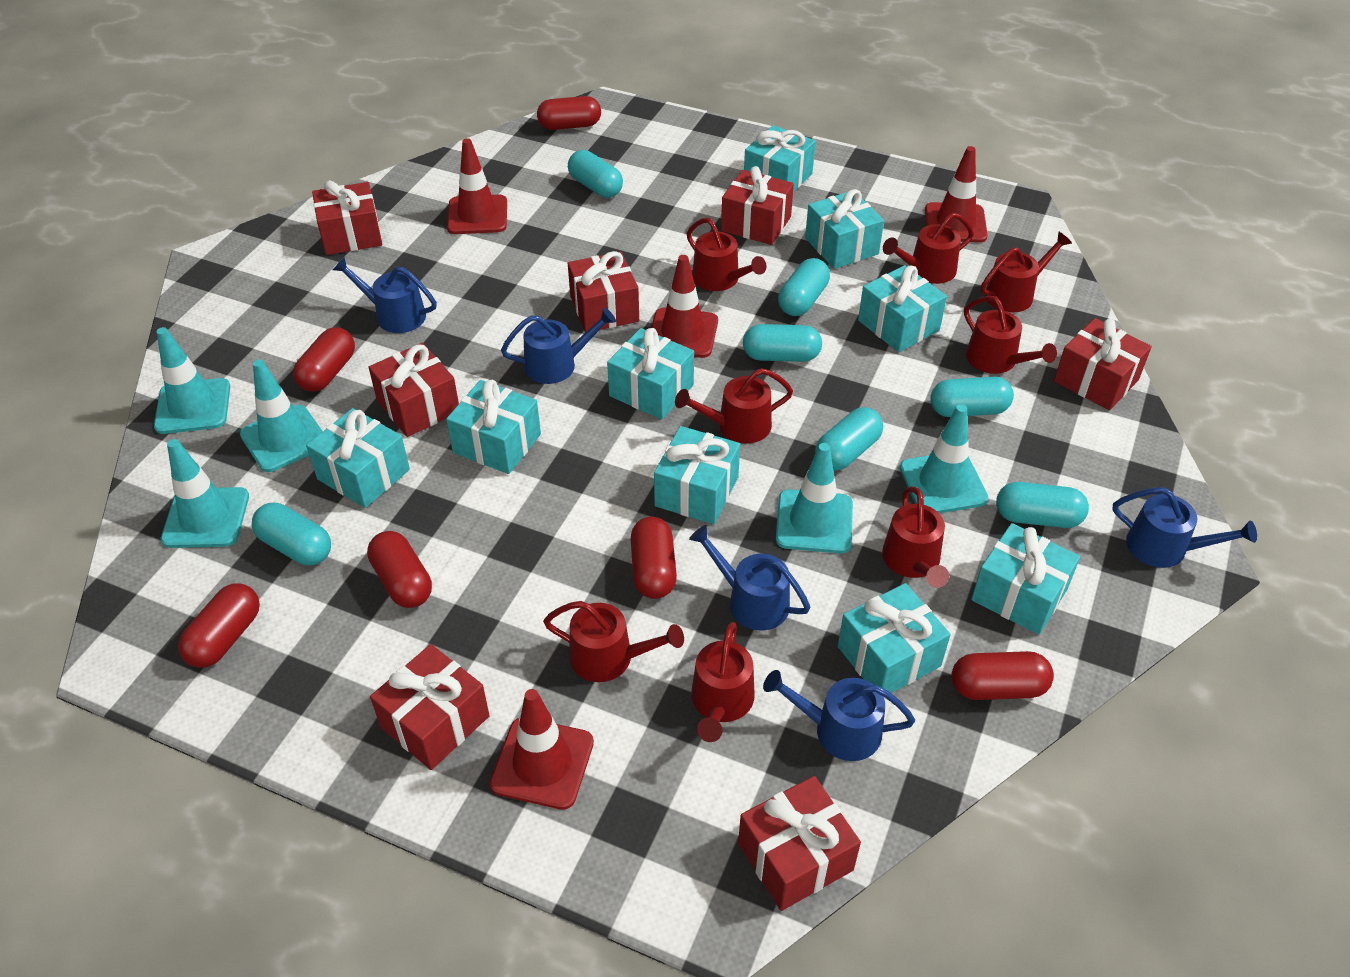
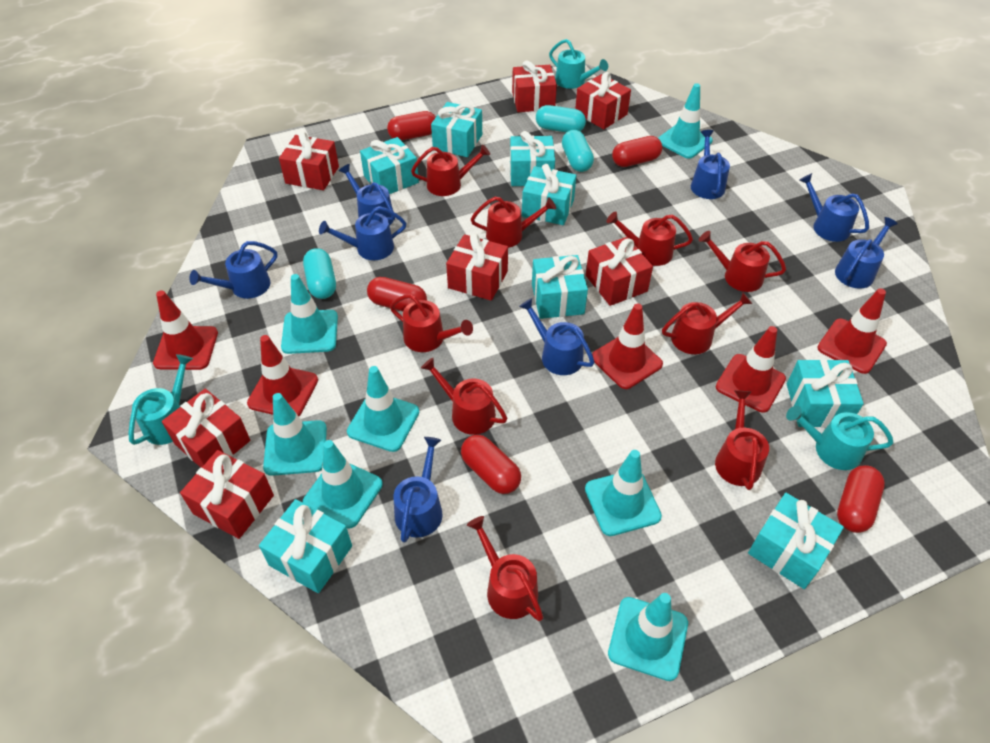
blue watering can: [333,257,437,333] [501,308,616,384] [689,525,810,630] [763,670,915,761] [1112,487,1257,568] = 5 -> [189,241,277,299] [319,206,406,260] [338,164,395,226] [393,437,443,543] [519,298,594,375] [691,130,730,199] [799,173,869,242] [835,217,898,289] = 8
red capsule: [178,583,260,668] [293,327,355,392] [367,531,432,608] [537,96,601,130] [631,517,677,599] [952,651,1054,700] = 6 -> [367,277,427,311] [387,111,436,141] [461,435,521,494] [612,136,662,167] [837,465,885,533] = 5
red traffic cone: [447,138,507,234] [490,689,594,810] [651,255,718,358] [925,146,988,243] = 4 -> [153,290,218,370] [247,335,318,416] [592,303,663,389] [716,326,786,413] [817,288,887,374] = 5
red watering can: [543,601,684,682] [675,368,793,443] [686,218,766,291] [691,622,755,742] [882,486,949,588] [883,213,974,284] [964,296,1057,374] [981,232,1072,312] = 8 -> [390,294,473,352] [411,144,490,196] [421,358,507,435] [467,516,543,621] [471,197,556,248] [607,211,693,266] [662,292,752,354] [699,231,786,292] [715,390,769,490] = 9
turquoise capsule: [252,503,331,565] [568,150,623,198] [743,324,822,362] [778,258,830,316] [815,407,883,471] [930,377,1014,417] [996,482,1089,528] = 7 -> [303,248,336,299] [536,105,586,132] [562,130,594,172] = 3
turquoise gift: [306,408,410,508] [446,380,541,474] [607,328,694,420] [654,426,740,524] [744,125,816,192] [805,189,884,269] [838,583,951,697] [858,265,947,352] [971,523,1080,635] = 9 -> [259,499,352,593] [360,137,419,194] [431,102,482,157] [510,131,555,186] [522,164,577,225] [532,255,588,319] [748,493,844,589] [787,359,864,428] = 8
turquoise traffic cone: [154,327,230,434] [161,439,249,548] [240,359,323,472] [776,443,853,554] [900,404,988,513] = 5 -> [263,393,327,476] [281,274,338,354] [303,440,383,529] [347,366,419,452] [585,450,662,536] [608,593,688,681] [658,83,713,159] = 7
turquoise watering can: none = 0 -> [129,354,193,445] [549,39,608,89] [786,406,893,470] = 3

